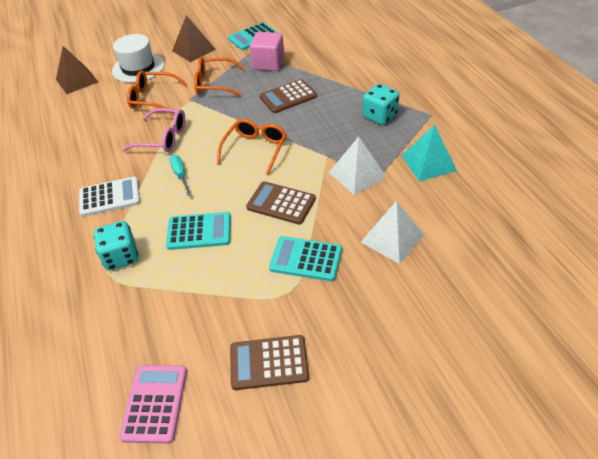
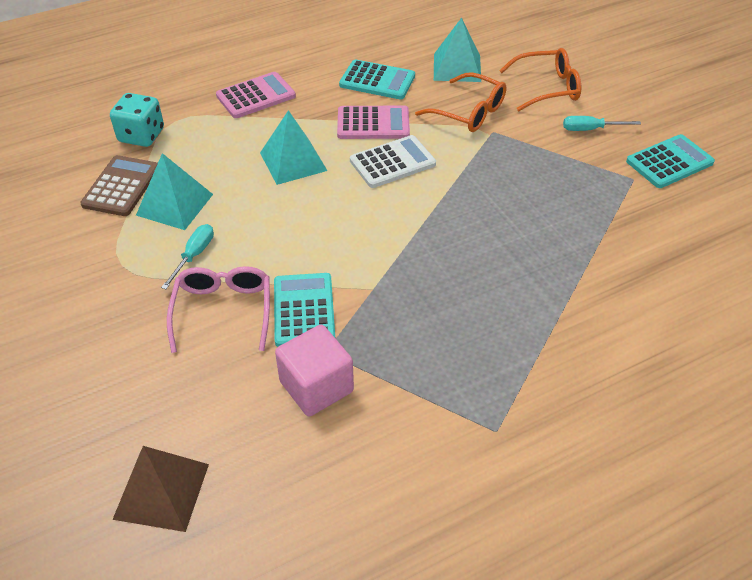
brown calculator: [230,335,309,390] [246,181,316,225] [260,79,317,113] = 3 -> [80,155,158,216] = 1
brown pyramid: [56,46,98,94] [172,15,216,62] = 2 -> [112,446,209,532] = 1
orange glasses: [127,70,187,114] [194,57,245,96] [217,119,287,175] = 3 -> [415,72,507,132] [499,48,581,111] = 2
pink calculator: [119,365,187,444] = 1 -> [216,72,296,118] [337,106,410,139] = 2
turquoise dice: [94,221,138,271] [362,84,399,125] = 2 -> [110,93,164,147] = 1
turquoise pyramid: [401,125,457,181] = 1 -> [136,153,213,230] [260,110,327,185] [434,18,481,82] = 3
turquoise screwdriver: [170,155,191,196] = 1 -> [161,224,214,289] [563,116,641,131] = 2
white hat: [112,34,164,83] = 1 -> none = 0
white pyramid: [329,137,386,195] [361,201,425,264] = 2 -> none = 0

